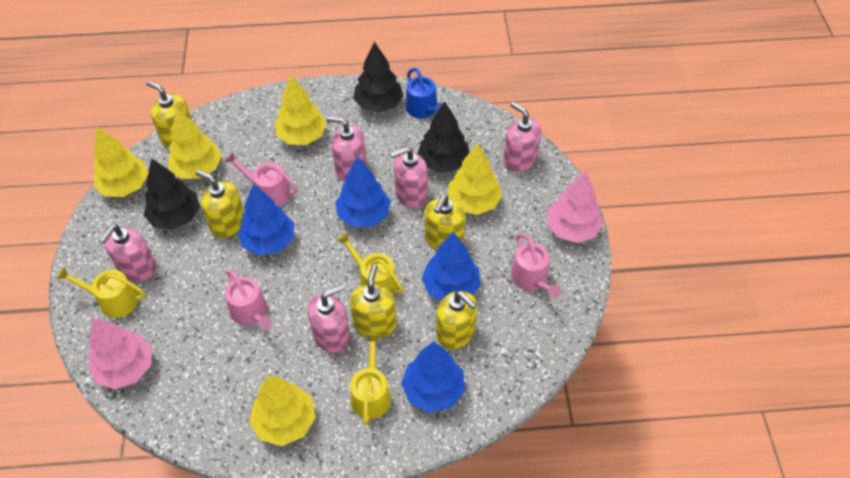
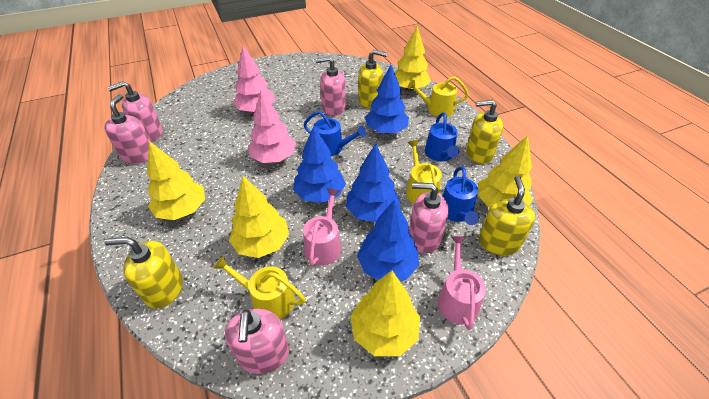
black tree: [144,158,200,230] [353,42,404,112] [417,102,470,173] = 3 -> none = 0
blue watering can: [406,68,443,119] = 1 -> [303,111,366,156] [425,112,459,161] [442,167,479,225] = 3
pink watering can: [225,152,298,206] [225,270,272,330] [511,233,561,298] = 3 -> [303,188,341,266] [438,236,486,330] = 2
yellow soap dispenser: [146,81,192,148] [195,170,244,238] [350,264,397,338] [425,195,466,250] [436,291,477,349] = 5 -> [104,237,183,309] [358,50,387,108] [466,100,503,164] [479,176,535,255] = 4

